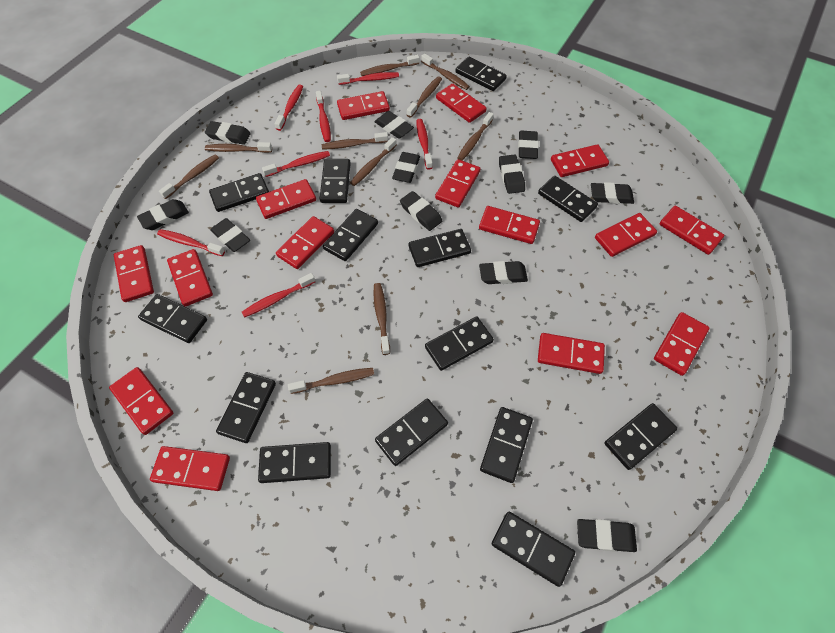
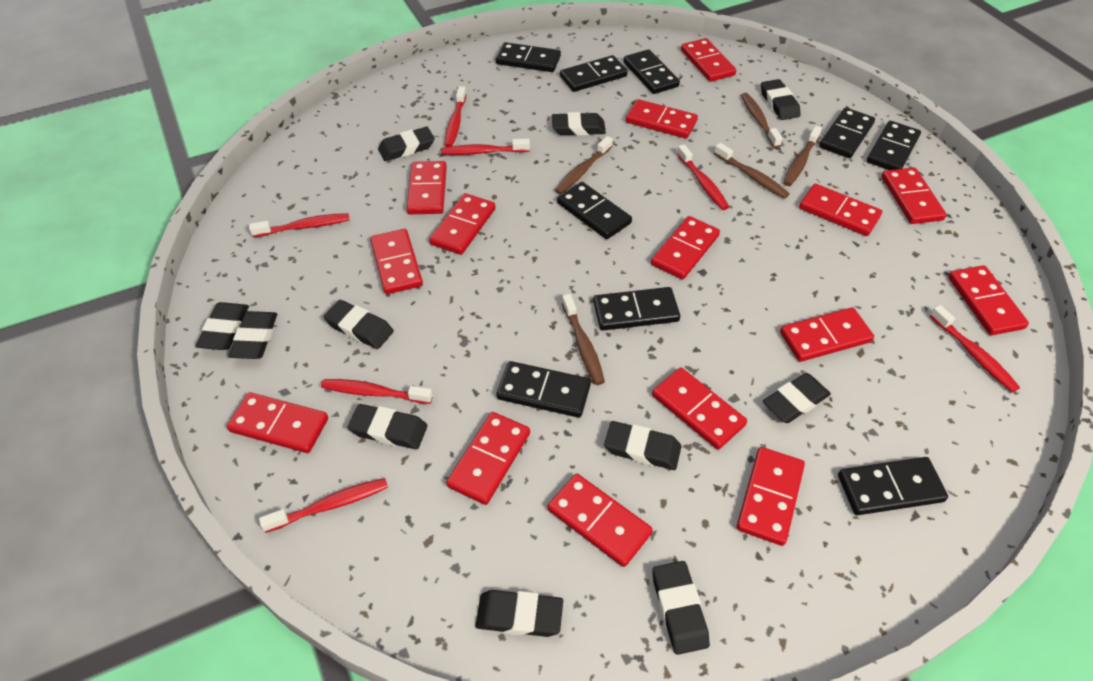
black domino: [138,294,207,343] [209,173,269,212] [216,372,276,443] [258,442,331,483] [320,159,351,203] [323,209,378,261] [375,398,448,466] [409,229,471,267] [425,316,494,371] [456,57,507,91] [480,407,533,483] [492,512,575,587] [538,176,598,222] [604,403,678,470] = 14 -> [496,42,561,72] [496,361,591,418] [557,182,632,239] [560,55,628,92] [593,287,680,330] [623,49,680,94] [819,108,875,158] [838,457,948,515] [867,121,921,170] = 9
brown toothbrush: [159,155,219,199] [205,142,272,153] [288,368,374,394] [322,132,388,150] [350,137,397,186] [360,54,419,76] [374,283,390,355] [407,76,442,118] [421,53,470,90] [457,112,494,160] = 10 -> [555,136,613,194] [562,294,605,385] [714,143,790,199] [741,93,783,148] [783,126,822,186] = 5

